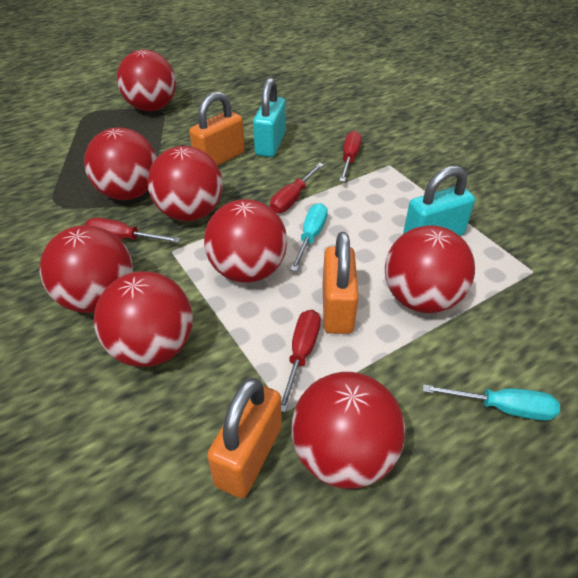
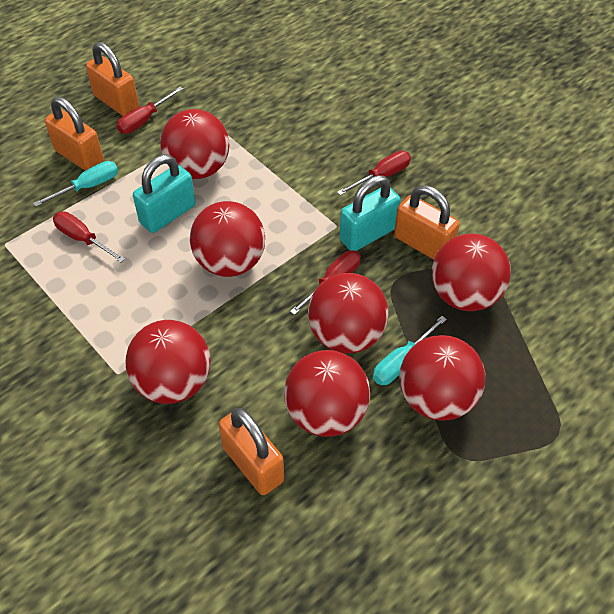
orange padlock: [189,92,245,166] [207,378,282,498] [322,232,359,334] = 3 -> [45,97,104,171] [86,42,139,116] [219,408,284,495] [394,185,460,260] = 4
red ball: [39,225,133,313] [84,127,157,200] [94,271,193,367] [117,50,176,111] [148,146,223,221] [204,199,287,283] [291,372,405,489] [385,225,475,313] = 8 -> [125,320,210,404] [160,109,229,179] [190,201,265,277] [284,350,370,437] [308,273,388,353] [399,335,485,421] [432,234,511,311] = 7

